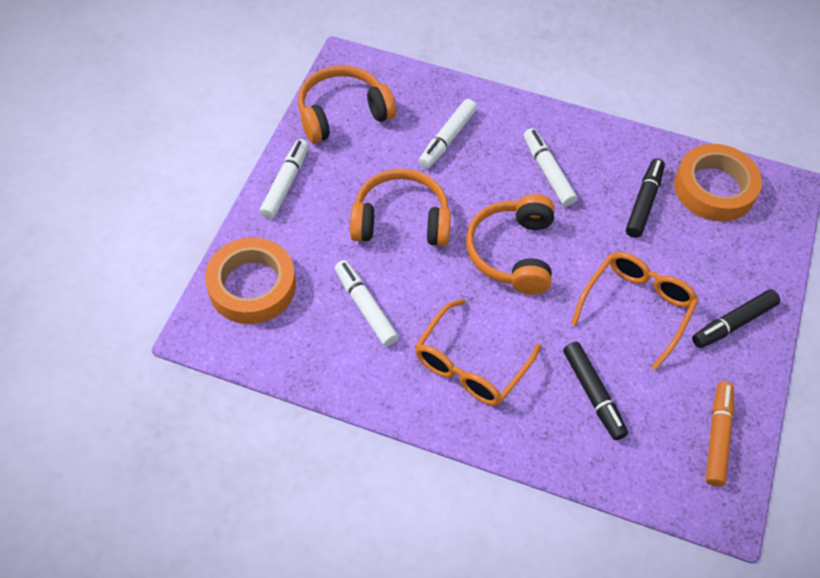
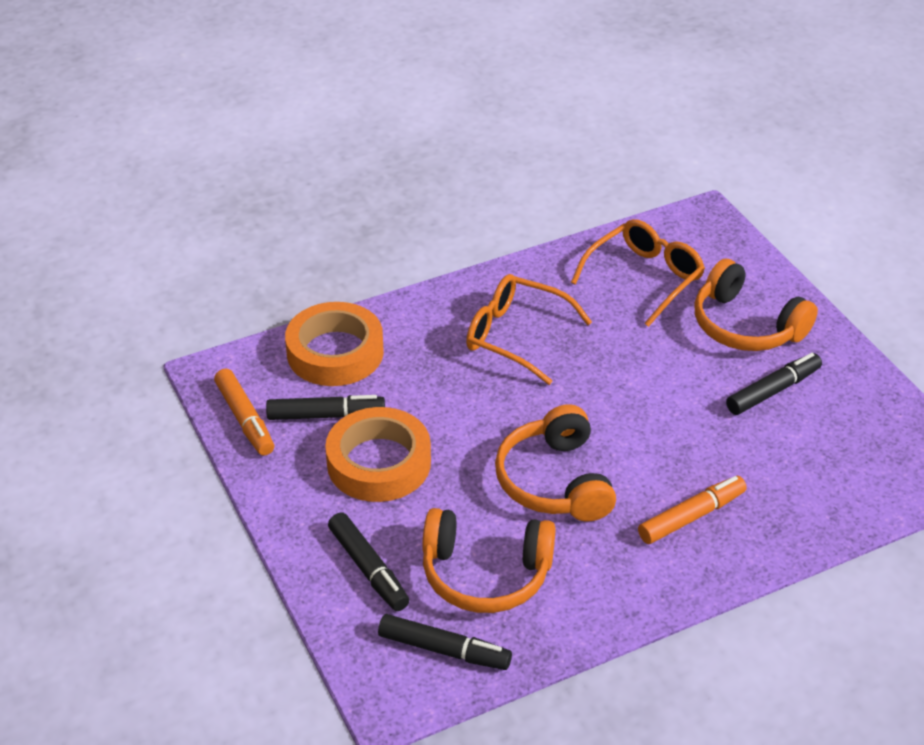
black marker: [563,342,628,440] [626,158,665,238] [692,289,780,348] = 3 -> [266,395,385,420] [328,512,409,611] [378,614,512,670] [726,353,822,415] = 4
orange marker: [706,381,734,487] = 1 -> [214,369,274,456] [638,476,747,544] = 2
white marker: [260,139,309,219] [335,260,399,346] [419,99,477,168] [524,128,577,206] = 4 -> none = 0

